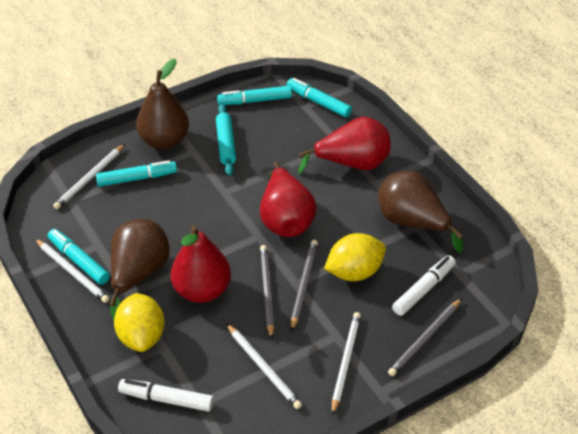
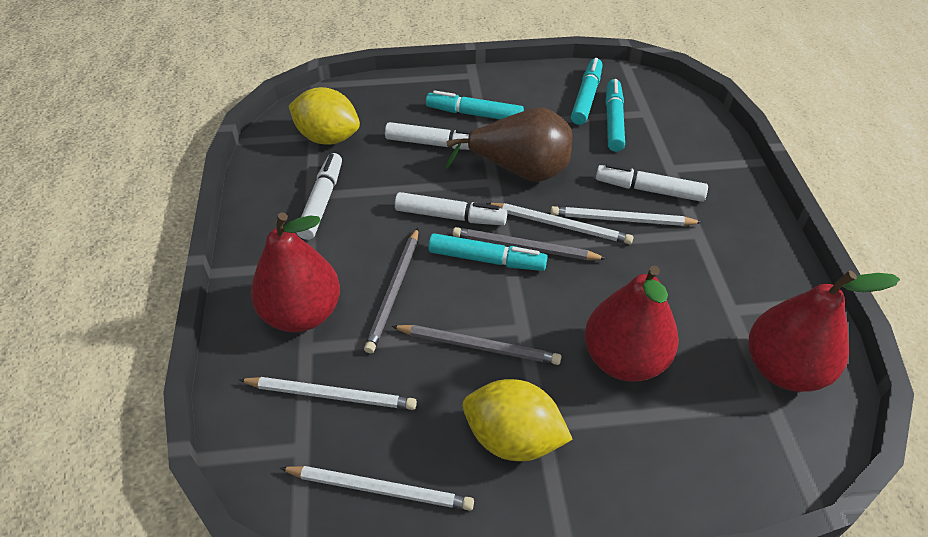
brown pear: [109,219,170,320] [136,59,189,149] [378,171,463,253] = 3 -> [446,107,572,182] = 1
turquoise rolling pin: [216,104,236,176] = 1 -> none = 0
white marker: [118,379,214,412] [392,255,456,316] = 2 -> [296,153,342,240] [385,122,471,150] [395,192,507,225] [596,164,708,202] = 4

